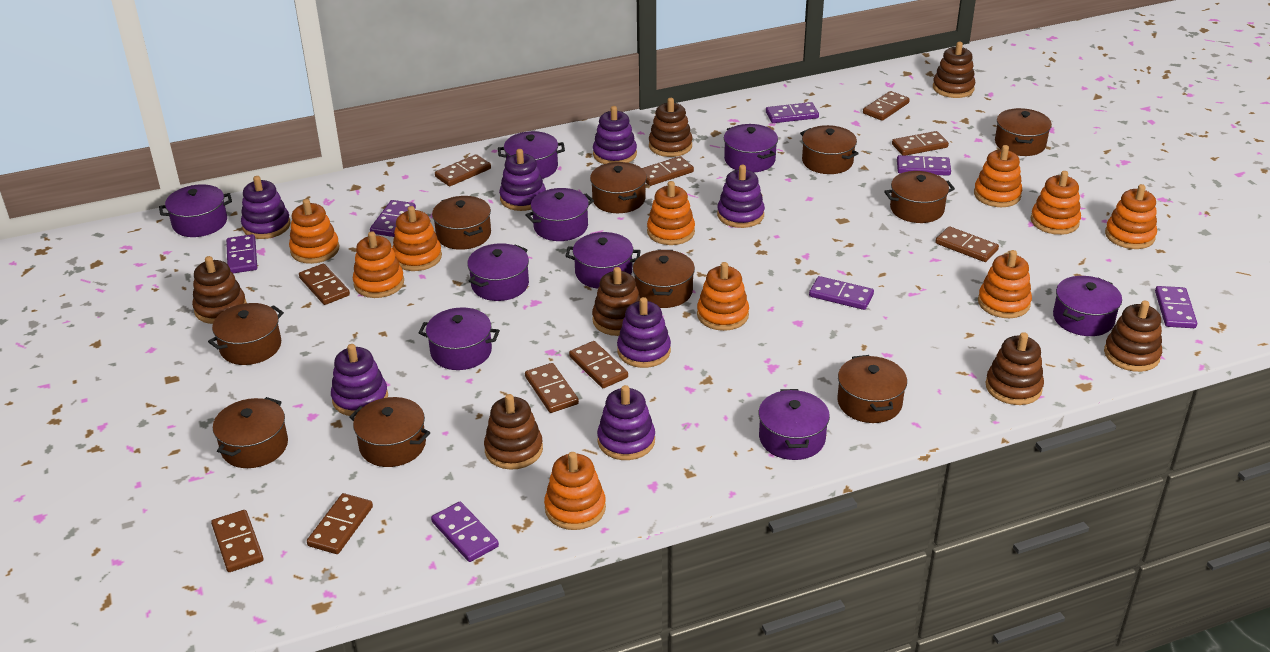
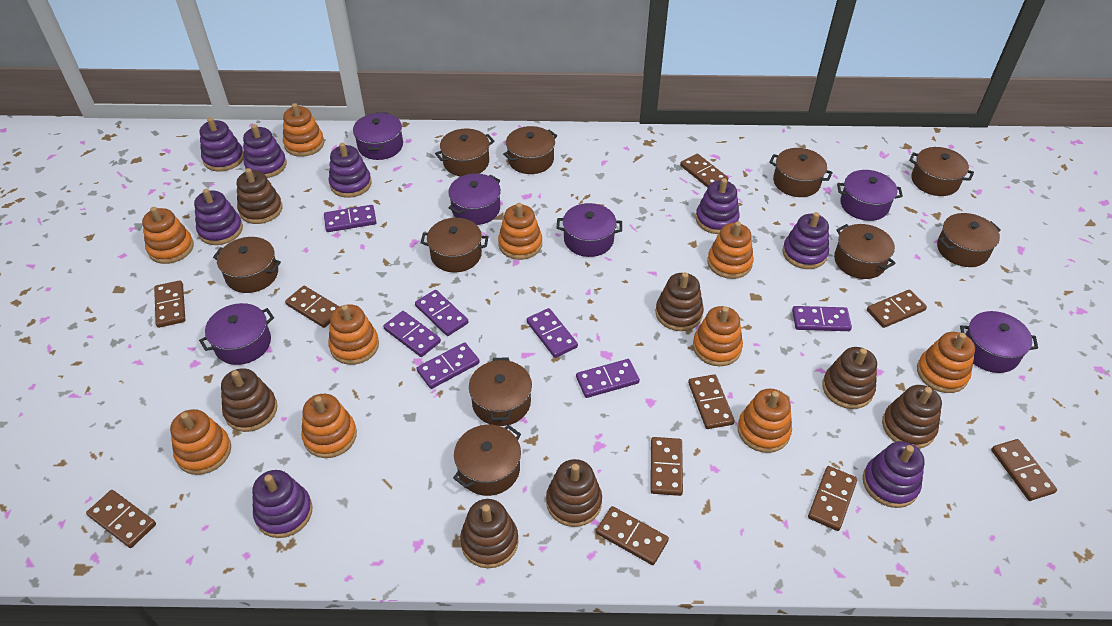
purple pot: [159,184,232,237] [419,307,500,370] [467,243,529,301] [498,131,565,179] [525,188,594,241] [566,232,641,289] [724,124,778,172] [758,389,830,460] [1053,276,1122,336] = 9 -> [199,303,274,365] [353,113,403,160] [448,174,501,225] [557,203,622,257] [837,170,903,221] [960,311,1038,373] = 6
purple stacking toy: [241,176,291,239] [331,344,388,416] [499,149,546,211] [593,106,637,164] [597,385,655,460] [617,297,671,368] [717,165,765,228] = 7 -> [194,189,243,245] [200,117,244,171] [243,124,287,178] [252,470,313,538] [329,143,371,198] [695,178,740,234] [782,212,829,269] [863,441,925,508] = 8

